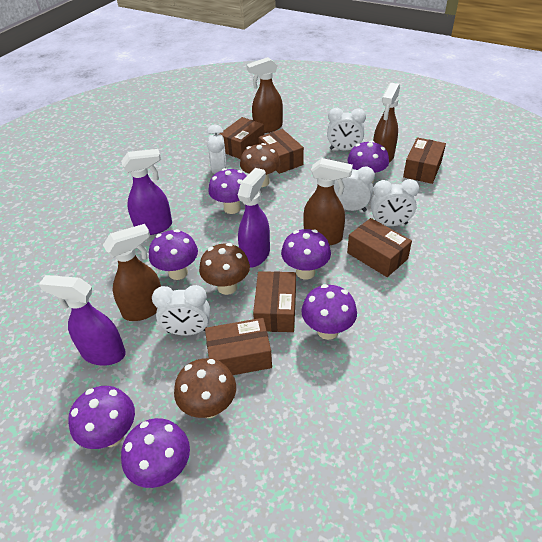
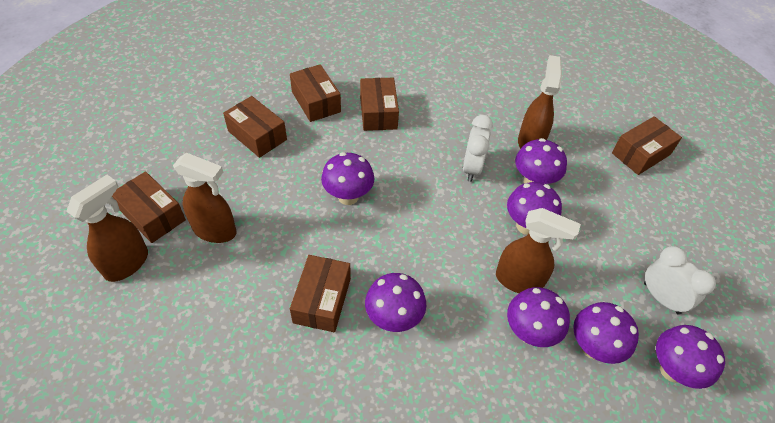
brown mushroom: [174,358,236,418] [199,243,250,295] [240,143,281,187] = 3 -> none = 0
purple spray bottle: [39,275,126,365] [121,149,172,235] [238,168,270,268] = 3 -> none = 0
white clock: [152,285,210,336] [207,124,227,174] [327,108,366,150] [334,166,375,212] [371,179,419,226] = 5 -> [463,115,493,182] [644,246,716,315] = 2

